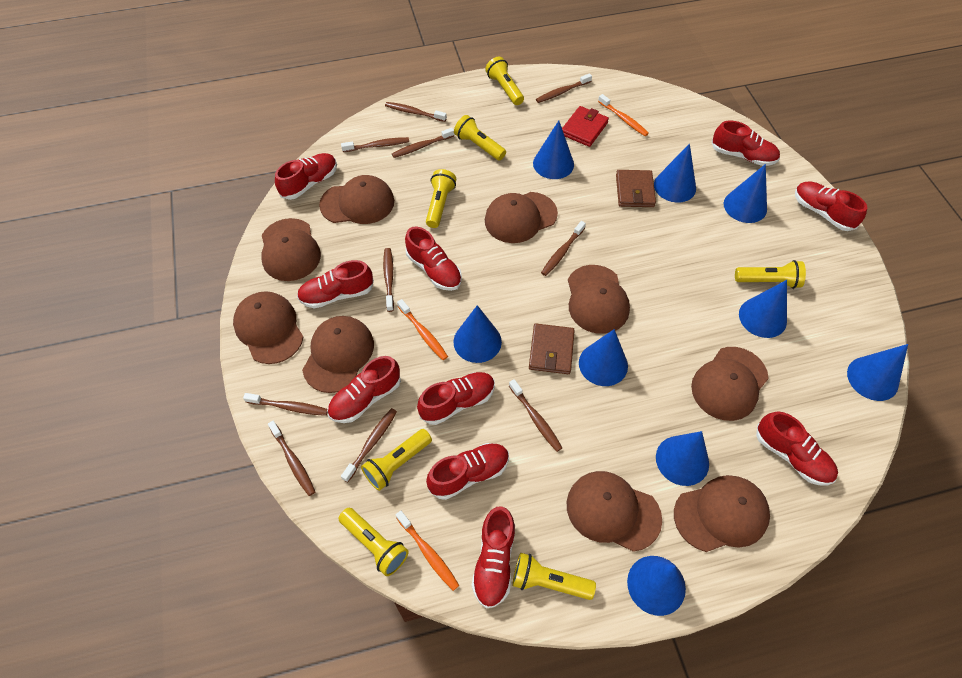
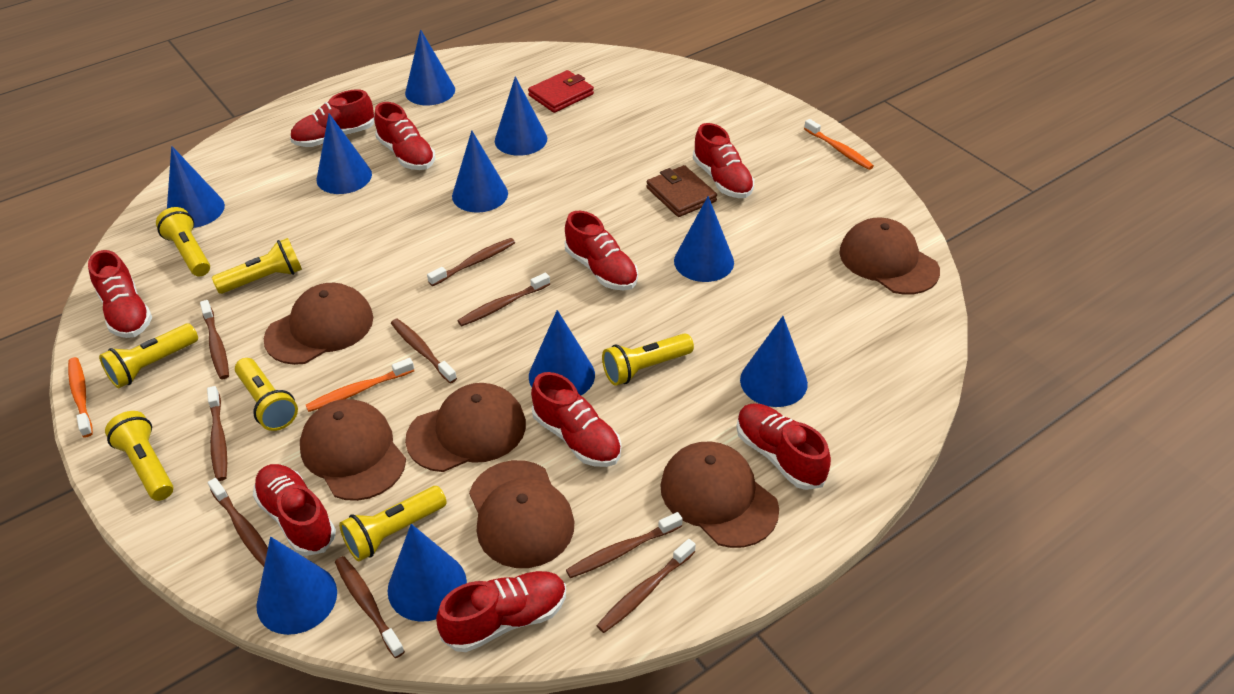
blue cone: [454,305,502,363] [533,121,574,179] [579,329,628,386] [627,556,686,616] [654,143,696,203] [656,431,709,486] [724,164,767,223] [739,280,787,338] [847,344,908,401] = 9 -> [167,146,225,228] [256,537,337,635] [317,113,372,194] [388,524,467,622] [405,29,455,105] [452,130,508,213] [495,76,547,156] [529,310,595,395] [674,196,734,282] [740,316,808,407] = 10
brown cap: [233,291,304,364] [261,218,321,281] [302,316,374,393] [319,175,394,224] [485,192,558,243] [567,471,662,552] [568,265,630,334] [674,475,770,552] [691,347,769,421] = 9 -> [264,283,373,365] [300,399,406,501] [405,383,526,472] [469,460,574,568] [660,441,779,548] [839,217,940,295] = 6
brown toothbrush: [243,393,328,416] [268,421,315,496] [341,137,409,152] [341,408,397,482] [383,248,394,312] [385,102,447,122] [392,128,454,158] [509,379,562,452] [536,73,592,103] [541,221,586,276] = 10 -> [200,300,229,379] [207,386,227,481] [208,478,268,567] [335,556,405,658] [391,319,457,383] [427,238,515,286] [458,272,550,326] [566,512,683,578] [596,539,696,633] = 9
brown wallet: [529,324,575,374] [616,170,656,207] = 2 -> [646,165,717,217] = 1
red shoe: [275,153,337,200] [297,260,374,308] [327,356,401,423] [405,227,462,291] [417,372,495,425] [426,443,509,500] [472,506,515,609] [711,120,780,166] [756,411,838,486] [795,182,867,231] = 10 -> [88,250,152,338] [253,464,336,556] [290,89,374,147] [374,102,435,170] [436,571,566,652] [531,372,621,467] [565,211,638,290] [693,123,754,198] [737,404,831,490] = 9

